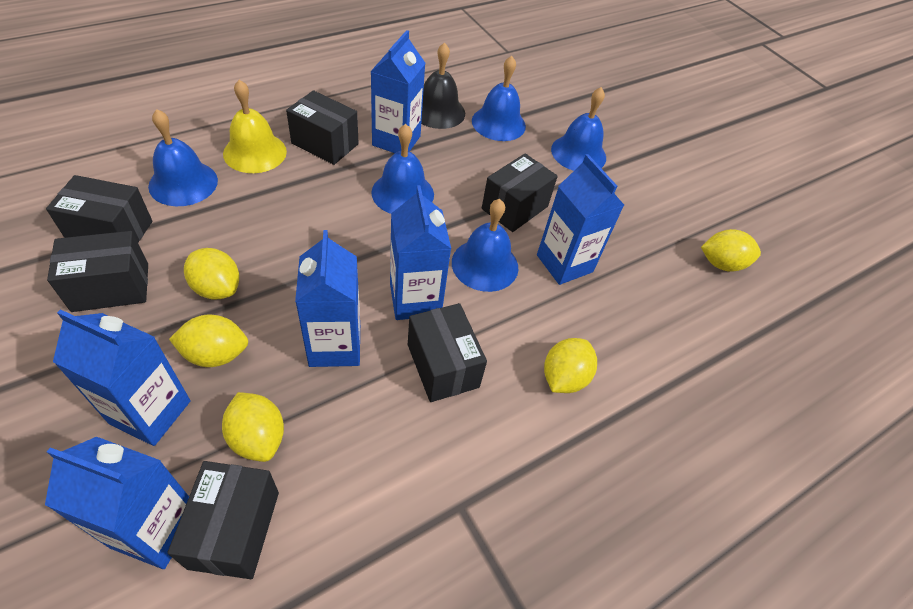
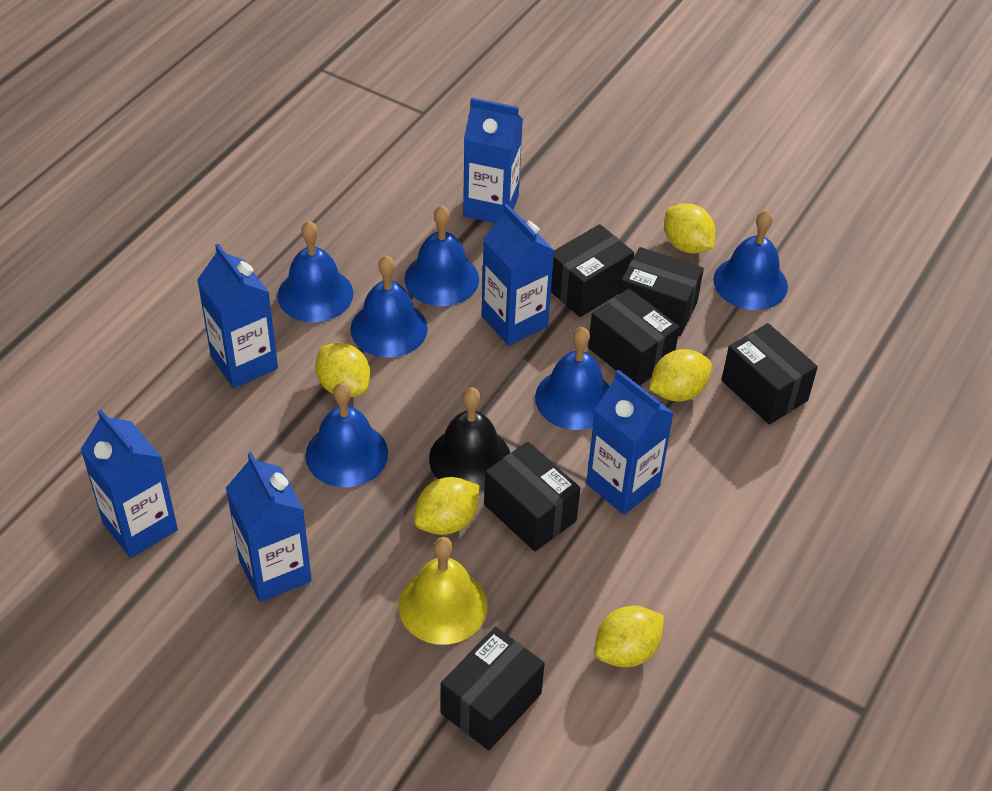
blue bell: [148,109,218,206] [371,124,434,214] [452,199,518,292] [472,56,526,141] [551,87,606,171] = 5 -> [277,221,353,322] [305,383,388,488] [350,255,428,358] [404,205,479,306] [535,327,610,430] [713,210,788,310] = 6

